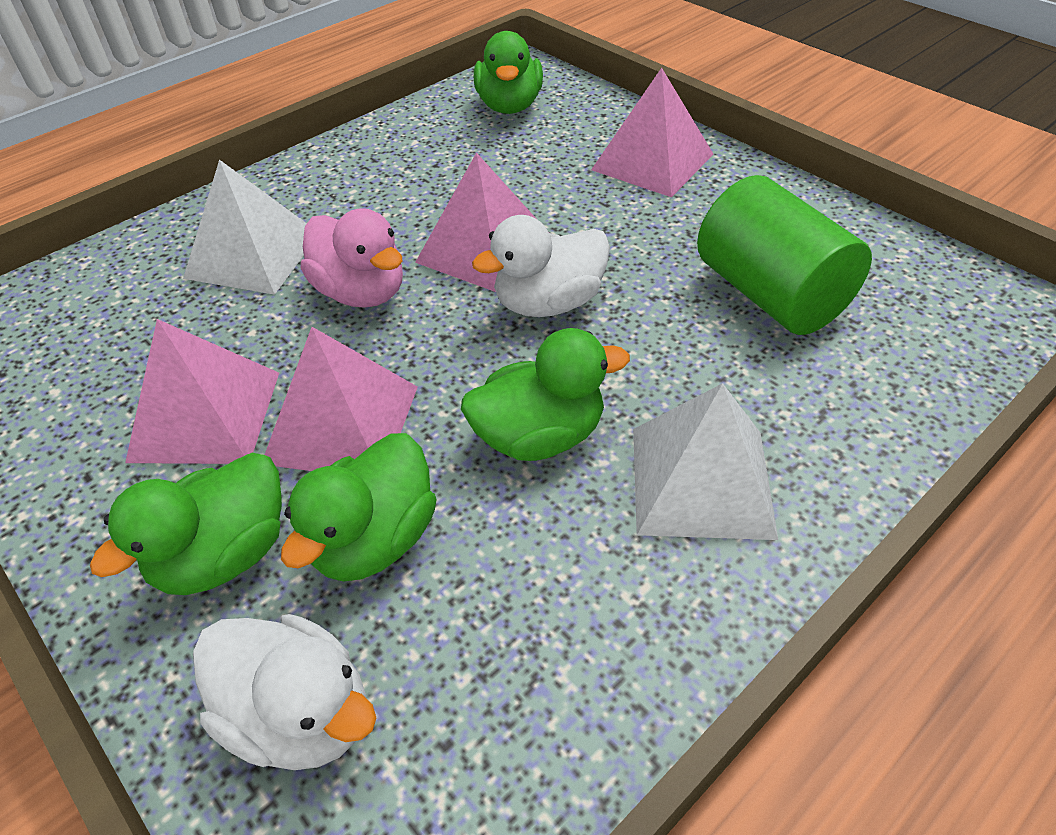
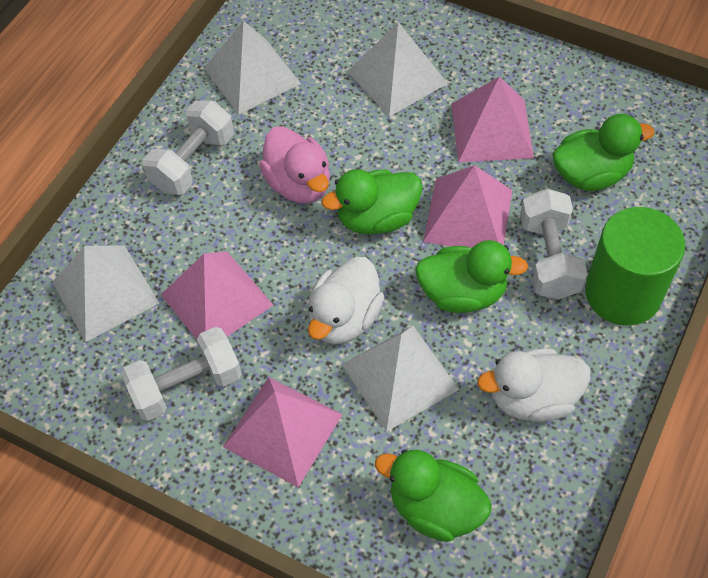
white dumbbell: none = 0 -> [121,327,242,421] [143,100,234,195] [520,189,587,300] = 3
white pyramid: [183,160,307,295] [633,383,778,540] = 2 -> [52,245,159,342] [204,20,301,115] [342,325,459,432] [348,22,448,117] = 4

